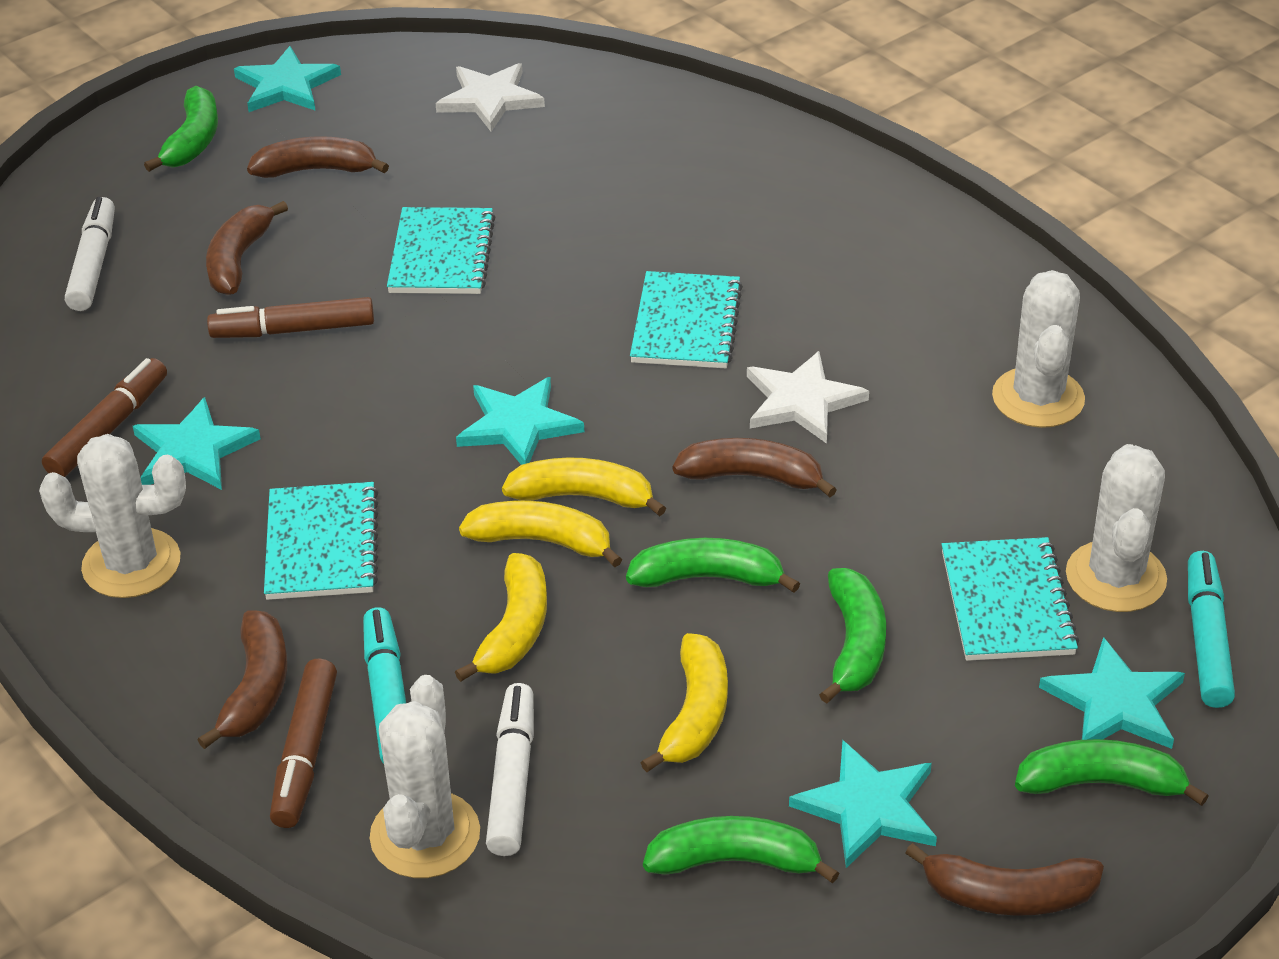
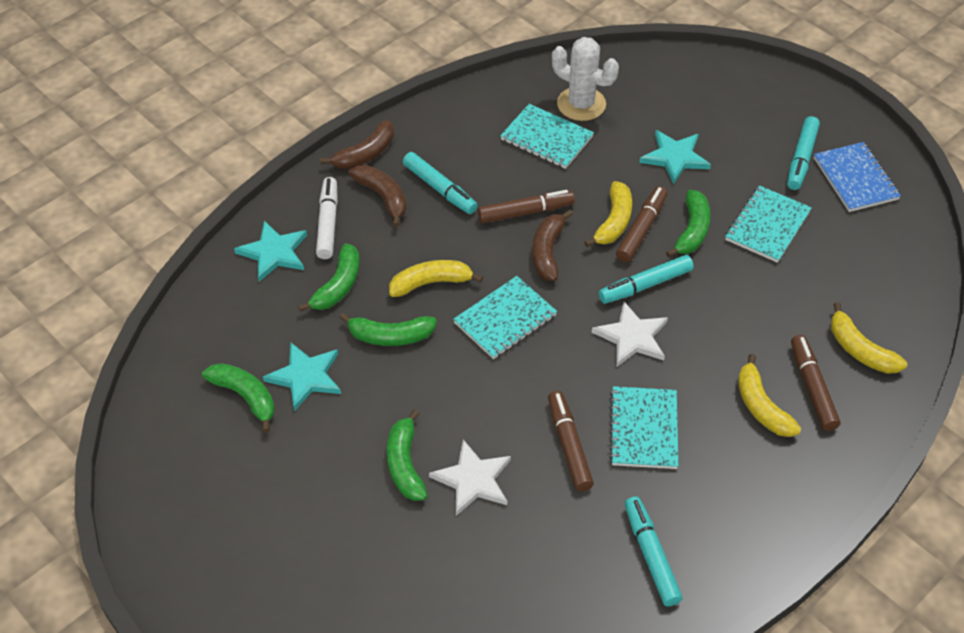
blue notebook: none = 0 -> [814,142,901,212] = 1
brown banana: [198,611,287,749] [206,201,288,295] [247,136,389,178] [672,438,837,497] [905,843,1104,916] = 5 -> [320,120,394,169] [348,165,407,227] [532,210,573,281] = 3
brown marker: [42,358,167,477] [207,297,374,338] [270,658,337,828] = 3 -> [478,190,575,223] [548,391,594,491] [616,186,667,262] [791,335,841,431] = 4
turquoise marker: [363,607,406,764] [1188,551,1235,708] = 2 -> [403,152,478,214] [599,255,694,304] [625,496,683,606] [787,116,820,190] = 4
turquoise star: [133,397,261,490] [234,46,341,112] [456,377,584,465] [789,739,937,868] [1039,637,1185,749] = 5 -> [234,221,307,282] [263,343,341,411] [639,130,711,184] = 3
white cactus: [39,434,186,598] [370,675,480,878] [992,270,1085,428] [1066,444,1167,612] = 4 -> [552,37,619,121] = 1
white marker: [65,197,115,311] [486,683,534,856] = 2 -> [316,177,338,259] = 1

